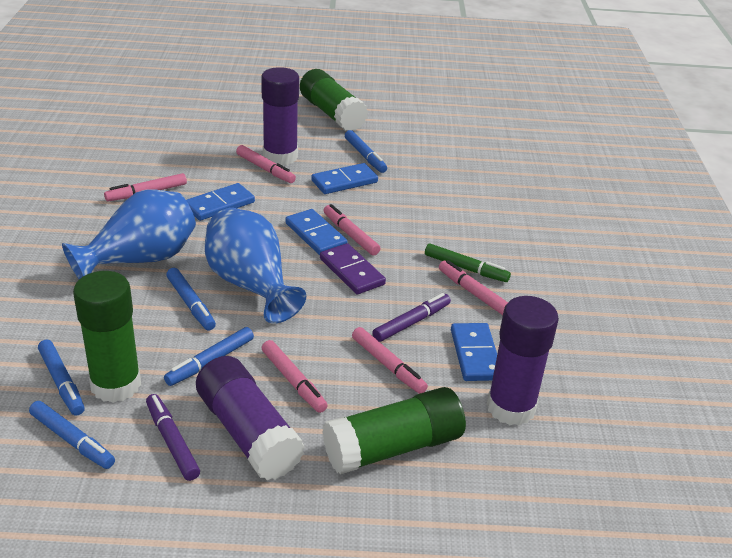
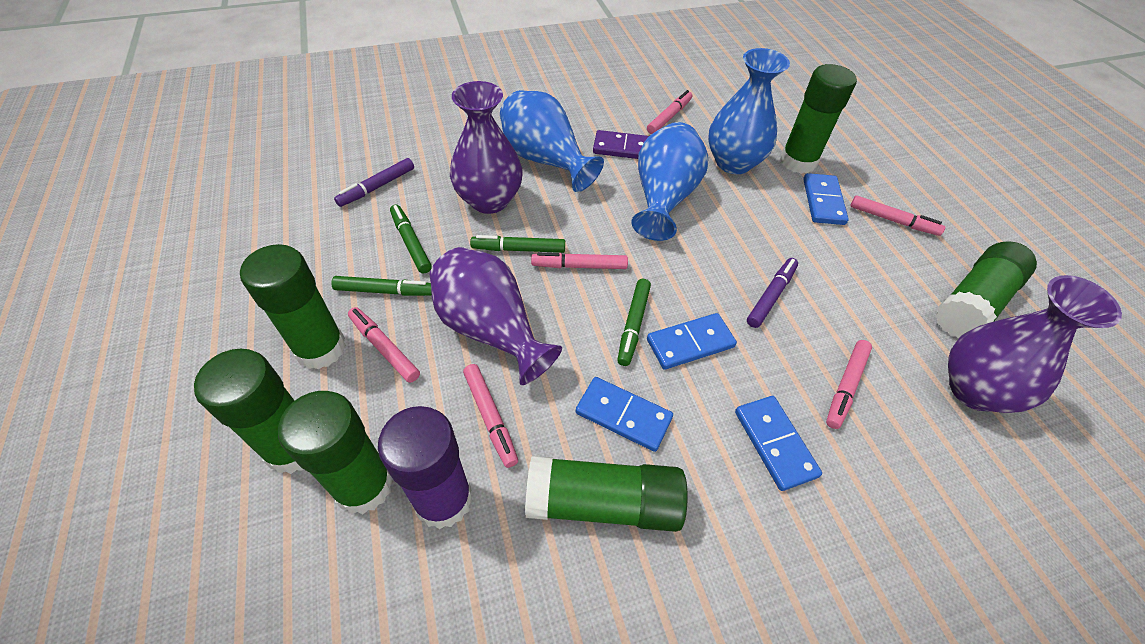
blue marker: [29,401,115,469] [38,339,85,416] [164,327,254,386] [166,268,216,331] [345,130,387,173] = 5 -> none = 0
blue vase: [62,189,196,279] [205,208,306,324] = 2 -> [500,90,604,192] [631,122,708,241] [708,48,790,174] = 3
green glue stick: [73,271,141,403] [300,69,368,131] [323,387,466,475] = 3 -> [194,349,303,474] [240,244,346,369] [278,391,393,514] [525,456,688,532] [780,64,857,174] [935,241,1037,338] = 6
green marker: [425,244,511,282] = 1 -> [331,276,432,296] [390,205,432,273] [470,235,565,253] [617,279,651,366] = 4
purple glue stick: [196,356,305,480] [261,67,299,165] [487,296,559,426] = 3 -> [378,406,472,529] = 1
purple vase: none = 0 -> [430,247,562,385] [450,81,523,214] [948,275,1122,413] = 3

